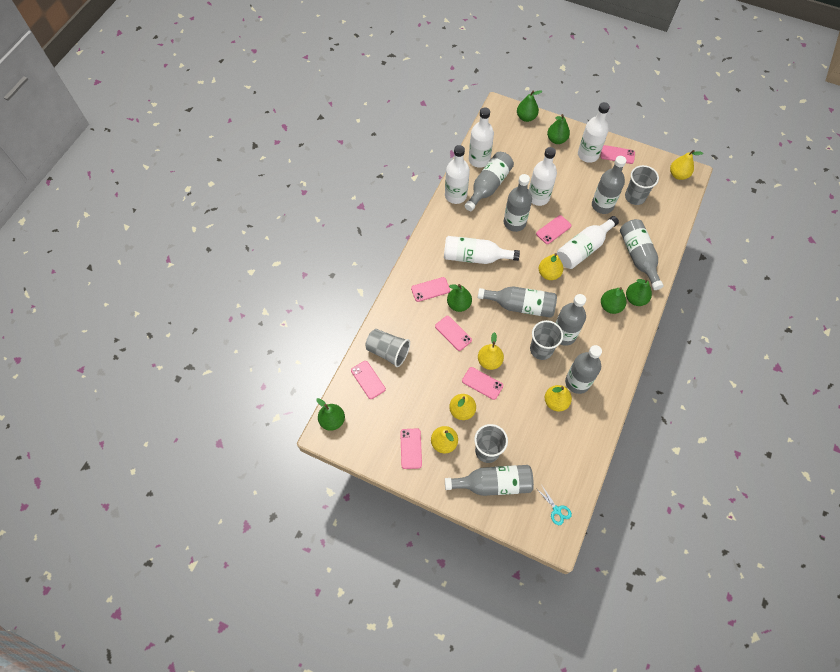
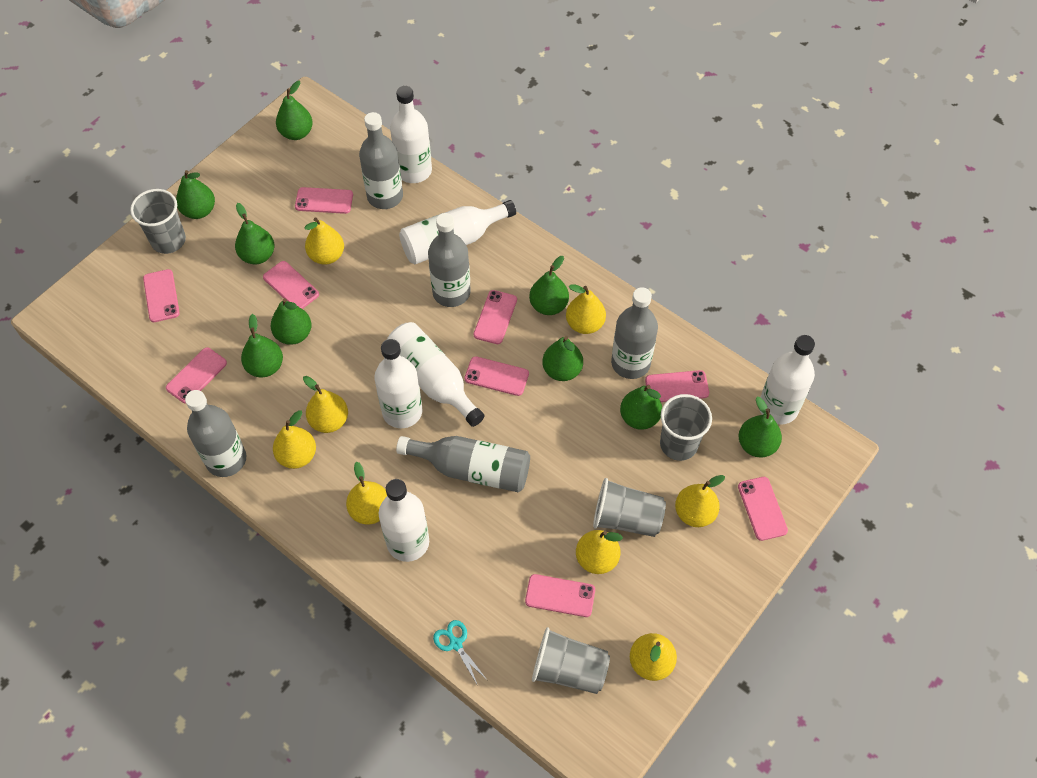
green pear: [316,398,345,431] [447,284,472,312] [517,90,543,122] [547,114,570,144] [601,287,626,314] [626,278,652,306] = 6 -> [176,170,215,219] [235,203,274,264] [241,314,283,377] [271,298,311,345] [276,81,313,140] [529,256,569,315] [542,336,583,381] [620,385,662,430] [739,397,782,458] = 9
grey bottle: [445,465,534,496] [465,152,514,211] [478,286,557,318] [504,174,532,232] [556,294,586,346] [565,345,602,394] [592,156,626,214] [620,219,663,290] = 8 -> [185,390,246,477] [359,112,403,209] [396,436,530,492] [428,213,471,307] [611,287,658,379] = 5
pink phone: [351,361,386,399] [400,429,422,469] [411,277,450,302] [435,316,472,351] [462,367,503,400] [536,215,572,244] [600,145,635,164] = 7 -> [143,269,180,322] [166,347,227,404] [263,261,319,309] [295,187,353,214] [464,356,529,396] [474,290,517,344] [525,574,595,617] [645,370,709,402] [738,477,788,541] = 9
yellow pear: [431,426,458,453] [449,394,476,420] [478,332,504,370] [539,253,563,280] [545,385,572,411] [670,150,703,180] = 6 -> [273,410,316,469] [303,376,348,433] [304,218,344,265] [346,462,387,525] [566,284,606,334] [576,530,623,574] [630,633,677,681] [675,475,725,527] = 8

